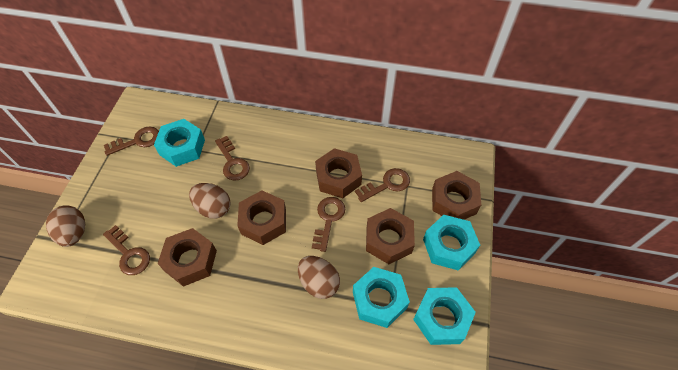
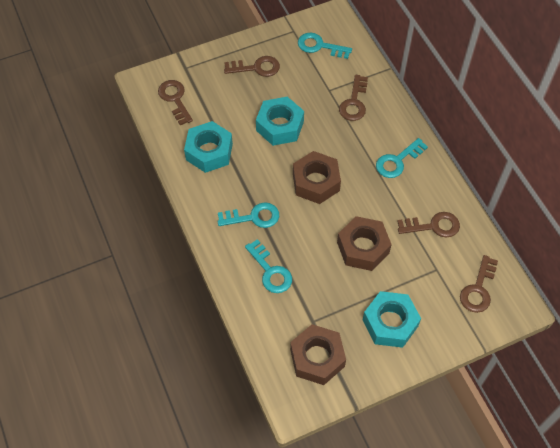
brown egg: [46,205,85,247] [189,183,231,219] [298,256,340,299] = 3 -> none = 0
brown nut: [158,228,217,287] [237,190,286,245] [315,148,362,198] [366,208,415,264] [432,171,481,220] = 5 -> [290,324,346,385] [293,151,341,204] [337,216,392,271] = 3
turquoise key: none = 0 -> [217,202,279,228] [245,239,292,293] [298,33,352,59] [376,138,428,178] = 4
turquoise nut: [154,119,205,167] [353,267,410,328] [413,287,476,345] [423,215,480,271] = 4 -> [184,121,233,173] [256,97,304,146] [363,291,421,348] = 3

